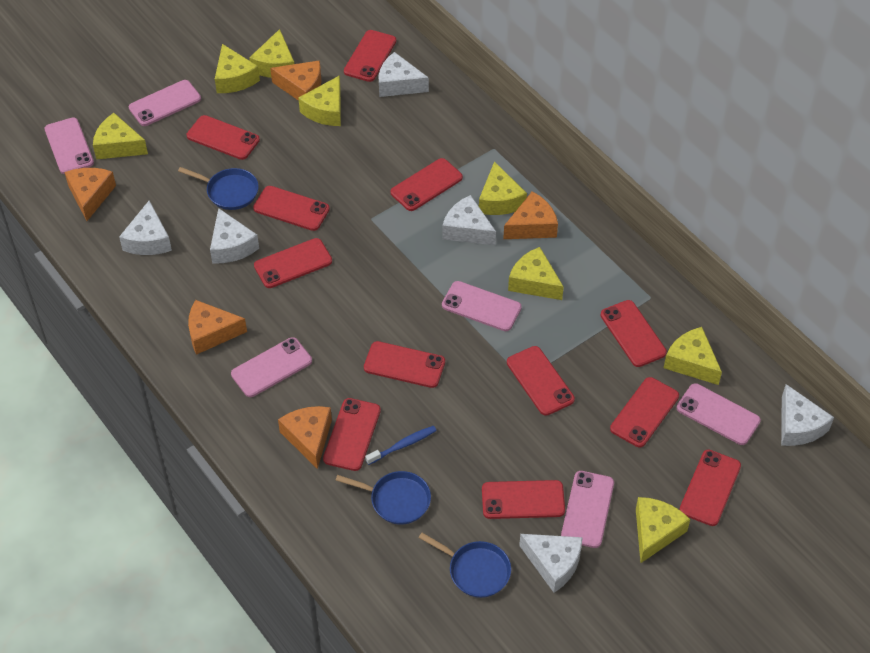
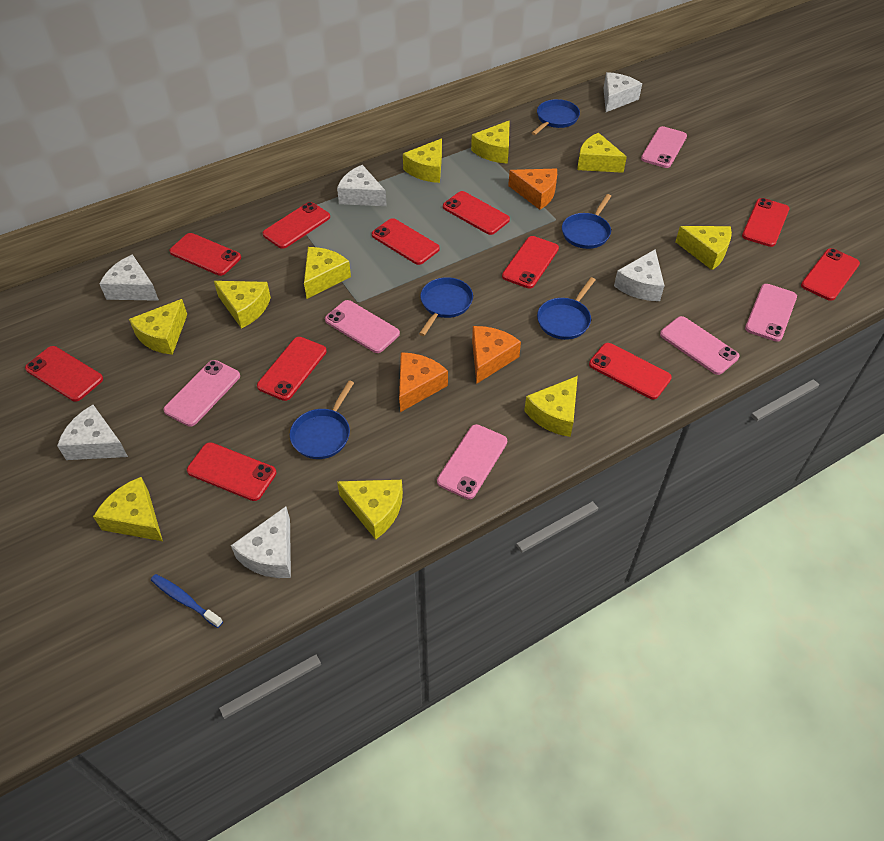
blue pan: [178,167,259,210] [336,471,431,525] [419,533,511,598] = 3 -> [290,381,354,459] [419,277,473,336] [532,99,580,135] [537,277,595,340] [562,194,611,249] = 5
orange cheese: [64,168,116,221] [188,300,247,355] [270,60,322,101] [278,406,332,469] [503,191,558,239] = 5 -> [399,352,448,412] [472,326,521,384] [508,169,557,210] = 3
red phone: [187,115,260,160] [253,186,330,231] [254,238,332,288] [323,398,381,471] [344,30,396,82] [364,341,445,388] [391,158,463,211] [482,480,565,519] [507,346,575,416] [601,300,667,367] [610,377,679,447] [680,450,741,526] = 12 -> [25,346,103,401] [170,233,241,276] [187,442,277,501] [257,337,327,401] [262,202,330,249] [372,218,440,265] [443,191,510,235] [502,236,559,288] [589,343,672,399] [742,198,789,247] [801,248,860,301] = 11
yellow cheese: [93,113,148,160] [215,44,260,93] [249,29,294,78] [298,75,341,126] [479,161,527,215] [508,247,564,300] [636,497,690,563] [664,327,722,385] = 8 -> [93,477,163,541] [129,299,187,355] [214,281,271,329] [304,247,351,299] [337,480,403,540] [403,138,442,183] [471,120,510,164] [524,376,578,437] [577,133,627,173] [675,226,732,270] = 10

